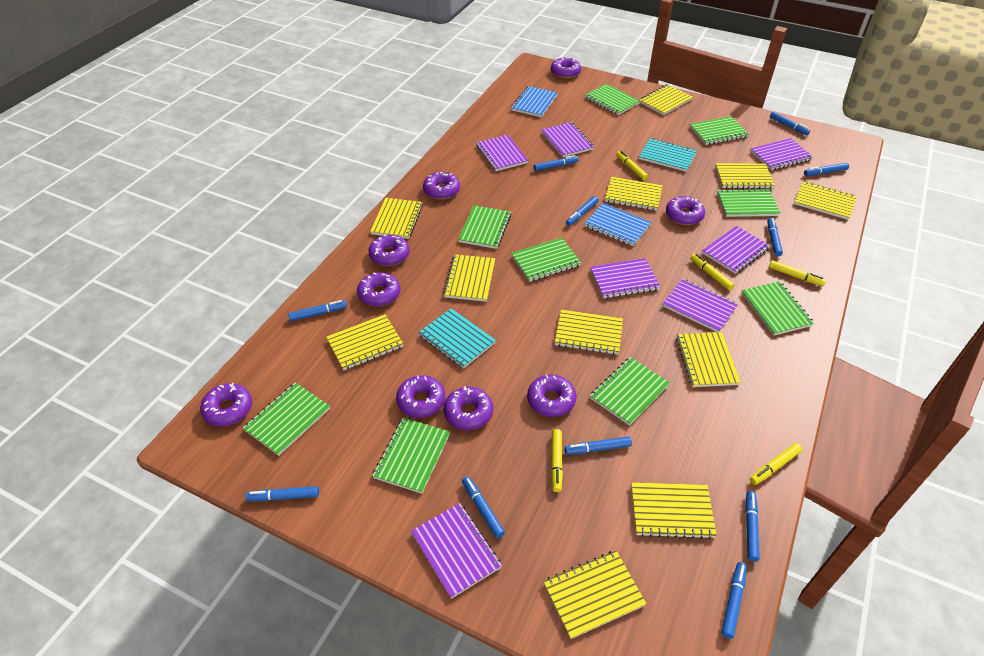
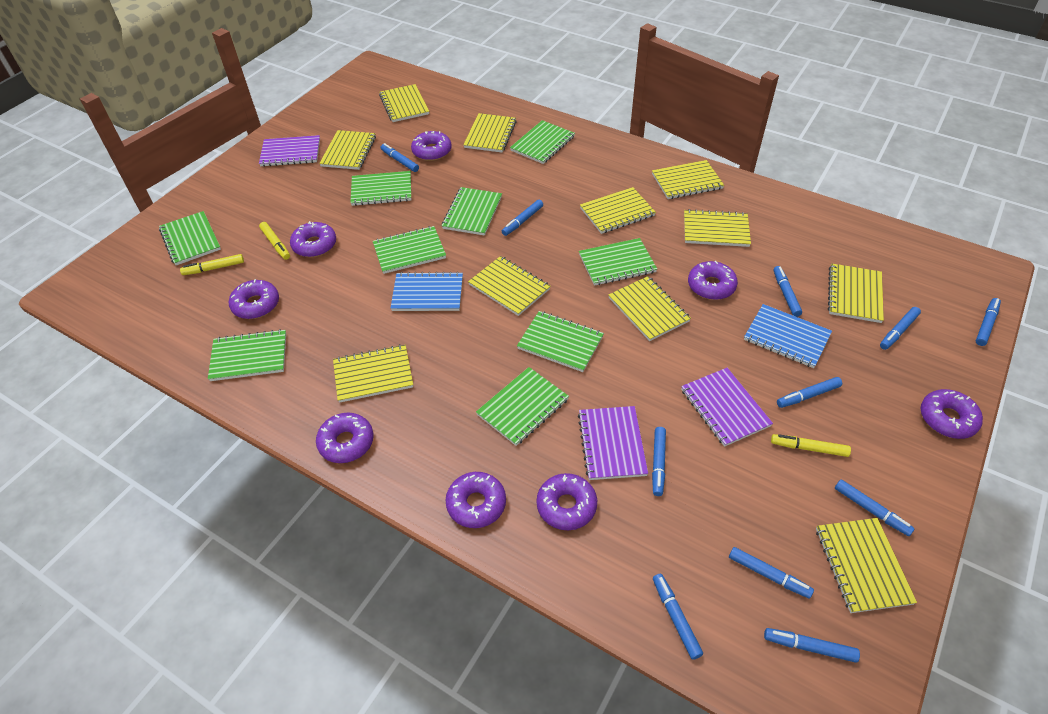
purple donut: [200,383,252,426] [357,272,400,306] [368,235,410,266] [396,375,445,418] [423,172,460,199] [444,386,493,430] [527,375,576,417] [551,57,581,78] [666,196,705,225] = 9 -> [229,279,279,319] [290,221,336,257] [316,413,373,463] [411,131,452,161] [445,472,506,528] [537,473,597,530] [688,261,738,300] [921,389,983,439] = 8
purple notebook: [411,503,502,599] [476,135,528,171] [541,122,594,157] [590,258,661,298] [663,279,738,332] [702,226,770,274] [750,138,813,170] = 7 -> [259,135,320,167] [578,406,648,480] [681,368,773,447] = 3
turquoise notebook: [418,308,496,368] [639,138,697,172] = 2 -> none = 0
yellow marker: [551,429,563,492] [616,151,648,181] [690,254,734,290] [750,443,802,485] [769,260,826,286] = 5 -> [180,254,244,275] [259,222,290,260] [771,434,851,457] = 3

